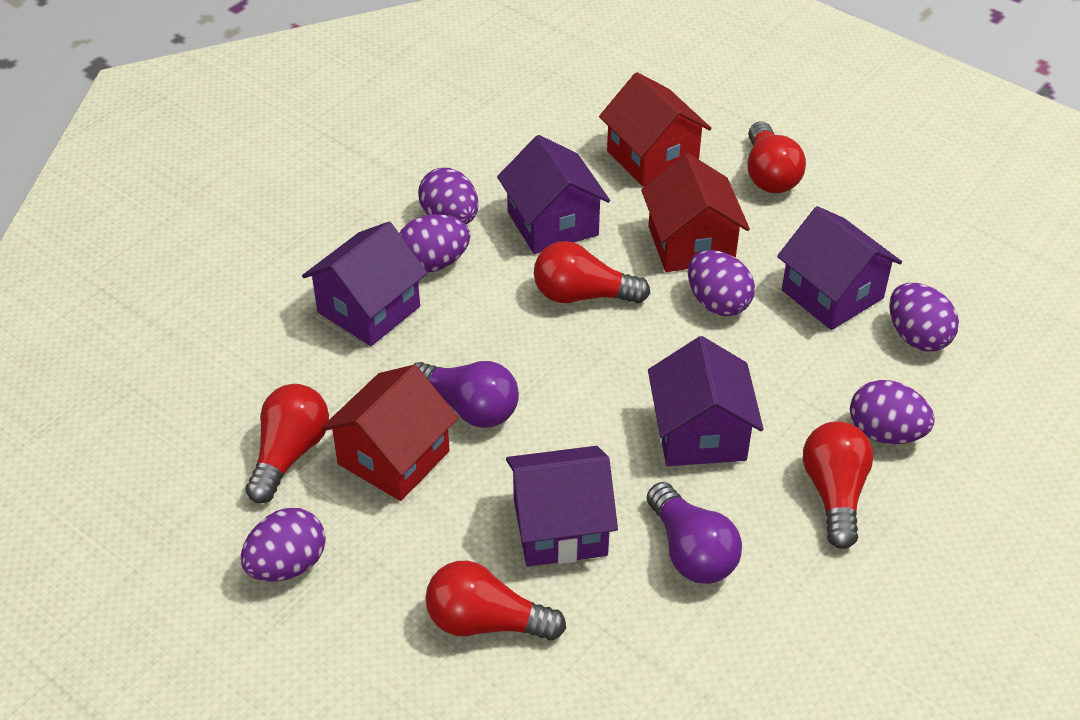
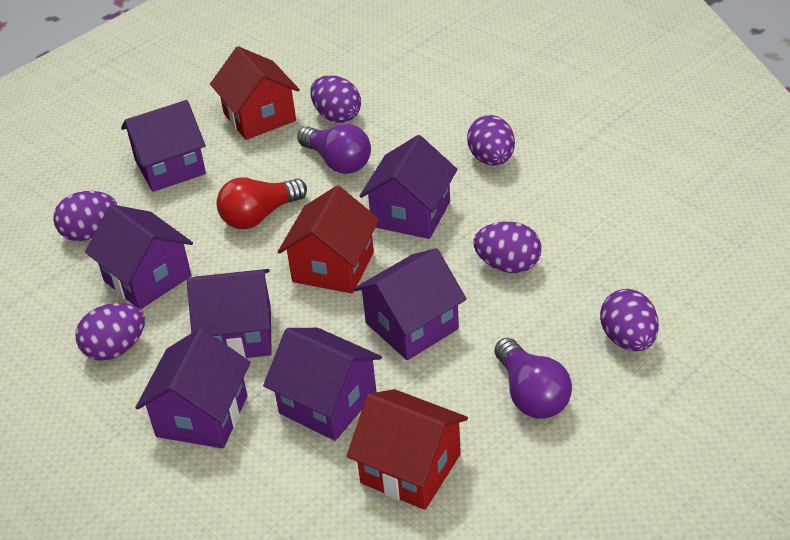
purple house: [302,222,428,346] [497,135,610,254] [506,446,618,567] [648,336,764,466] [777,206,902,330] = 5 -> [85,204,193,310] [121,100,206,192] [135,328,251,449] [187,269,272,358] [263,328,382,441] [353,248,467,360] [360,135,457,239] = 7
red light bulb: [246,384,329,503] [426,561,566,641] [534,241,650,304] [748,121,806,193] [803,421,874,549] = 5 -> [216,177,307,229] = 1

